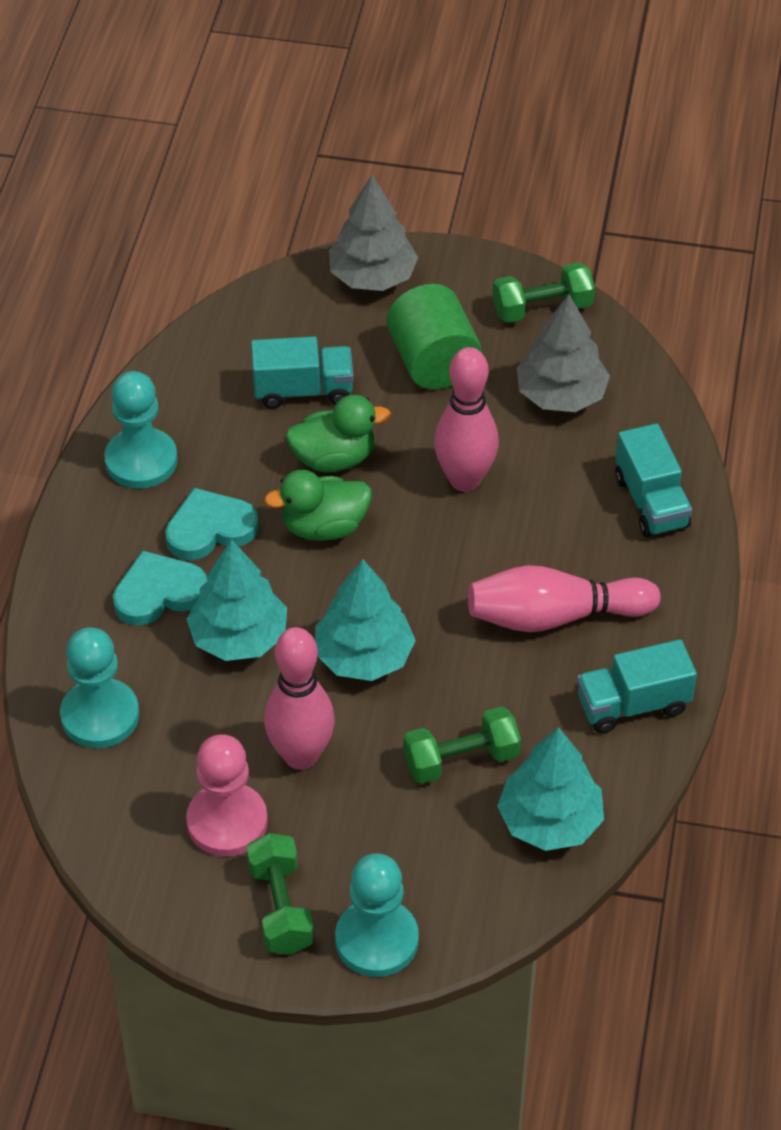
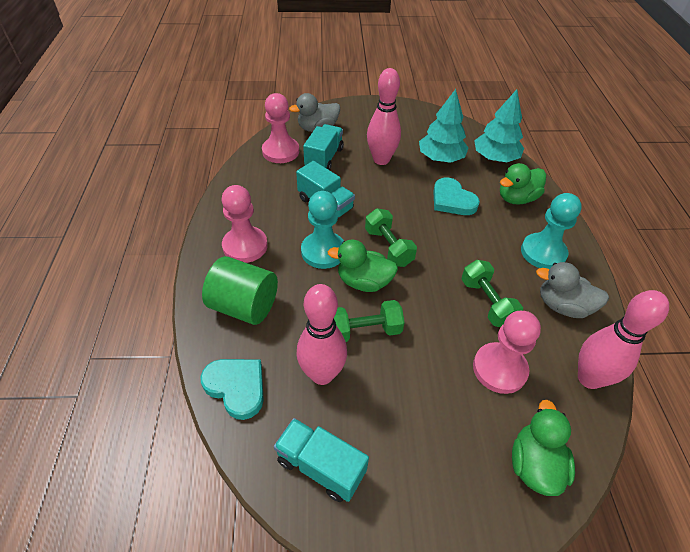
green duck: [264,470,372,541] [286,395,391,473] = 2 -> [327,240,398,292] [500,163,546,205] [512,400,575,496] = 3
grey duck: none = 0 -> [289,93,340,132] [536,262,609,318] = 2
grey tree: [329,175,418,291] [517,294,610,412] = 2 -> none = 0
pink pawn: [186,734,268,857] = 1 -> [222,185,268,263] [262,93,299,163] [473,311,541,394] = 3
turquoise pawn: [60,627,139,748] [104,371,178,489] [335,853,419,977] = 3 -> [301,191,344,269] [521,193,582,269] = 2
turquoise tree: [186,539,287,661] [315,559,416,681] [497,727,604,851] = 3 -> [419,89,468,163] [474,90,524,162] = 2

